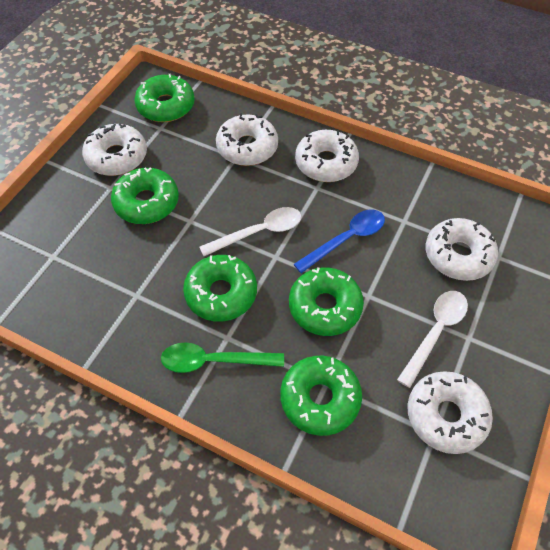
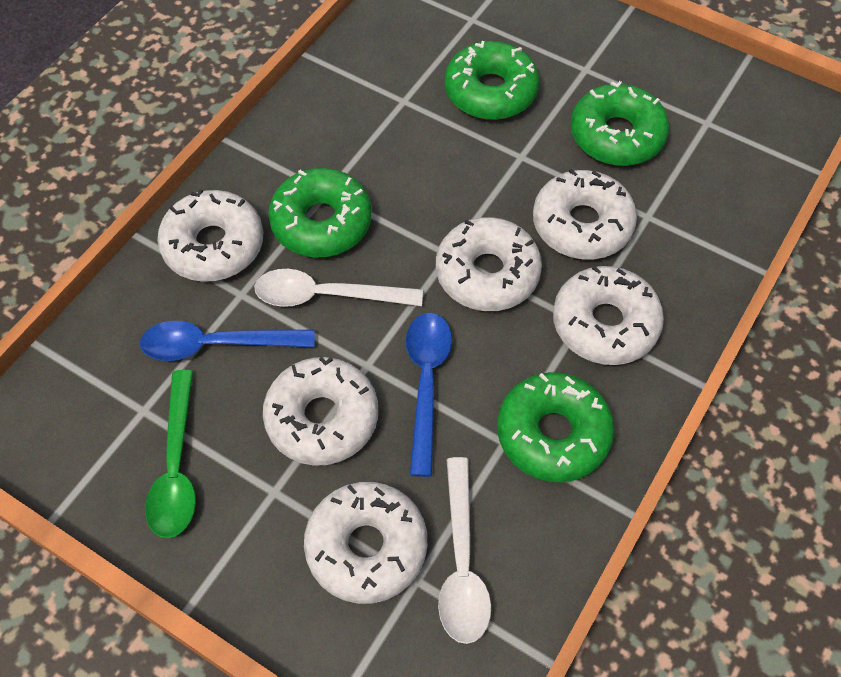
blue spoon: [293,210,385,273] = 1 -> [140,321,314,361] [406,313,452,477] = 2
green donut: [111,167,179,224] [134,74,195,122] [183,255,257,322] [280,356,362,436] [289,267,364,336] = 5 -> [268,168,372,257] [445,41,539,120] [497,372,614,482] [571,81,669,166] = 4
white donut: [82,123,147,176] [216,113,278,166] [295,130,359,182] [408,371,493,454] [426,218,498,281] = 5 -> [157,189,263,282] [263,357,378,466] [304,482,427,604] [436,217,542,311] [533,169,637,259] [553,266,664,365] = 6

